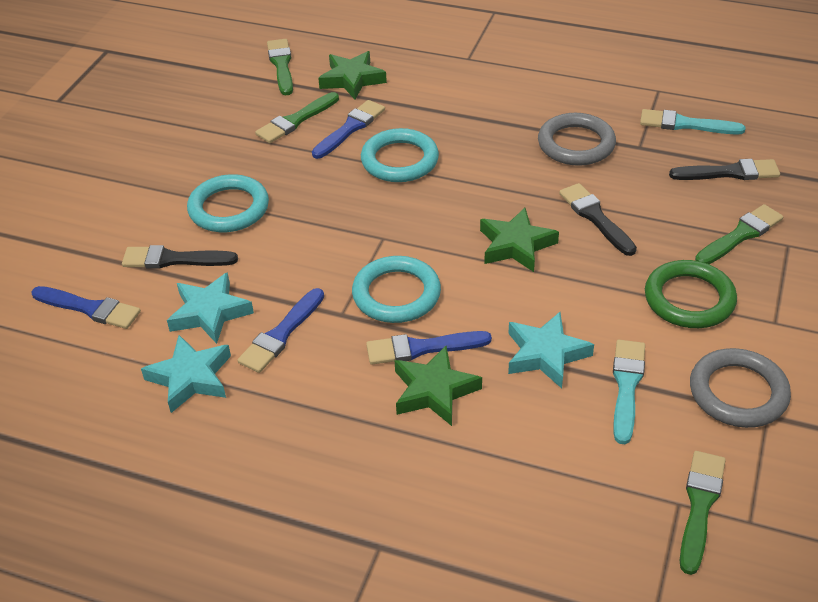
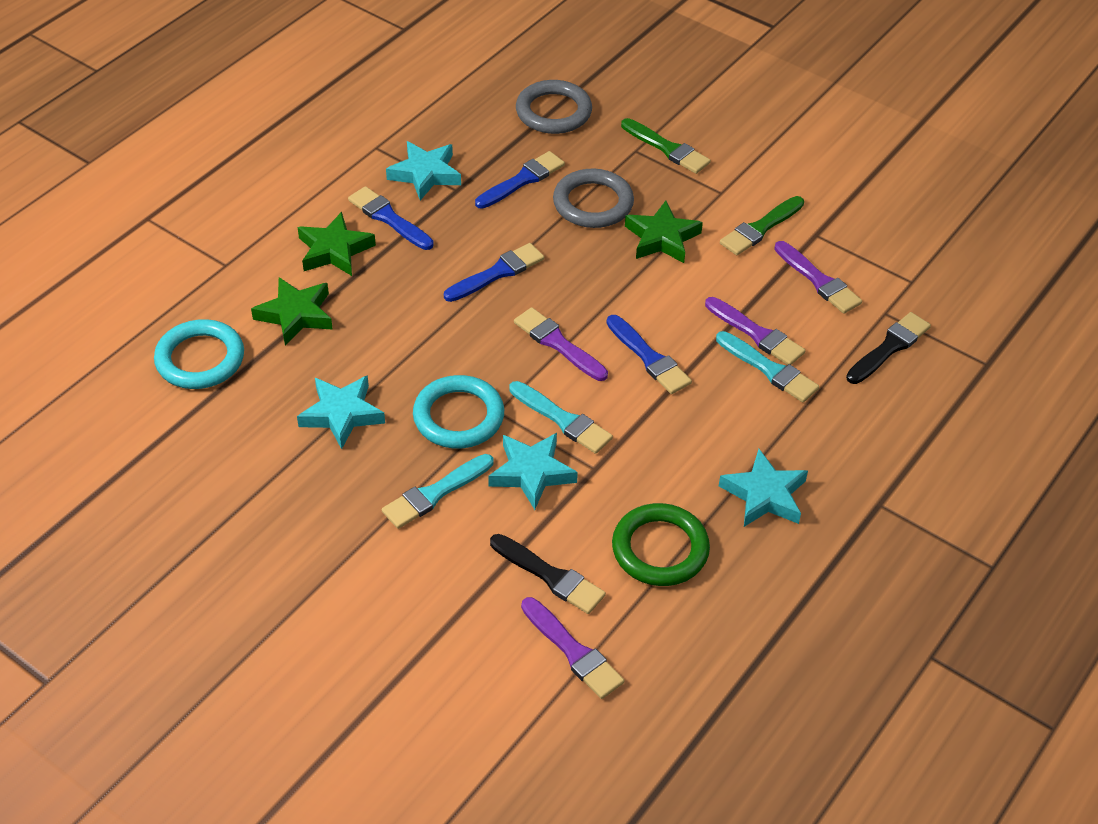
black brush: [122,245,238,269] [559,183,637,256] [669,159,780,180] = 3 -> [490,534,606,614] [846,312,931,384] = 2
green brush: [255,92,339,143] [267,39,293,96] [680,451,726,575] [695,204,783,264] = 4 -> [621,118,711,174] [720,196,804,255] = 2
purple brush: none = 0 -> [514,307,608,381] [521,597,624,699] [705,297,805,365] [774,241,862,314] = 4
turquoise brush: [613,340,645,444] [640,109,745,135] = 2 -> [382,454,493,529] [509,381,613,454] [716,331,819,402] = 3
turquoise ring: [187,174,269,232] [352,256,441,323] [361,128,439,182] = 3 -> [154,319,244,389] [413,375,504,449] = 2
turquoise star: [141,335,231,413] [167,272,254,344] [508,312,594,388] = 3 -> [297,375,385,449] [386,141,461,200] [488,433,578,510] [719,449,808,527] = 4

